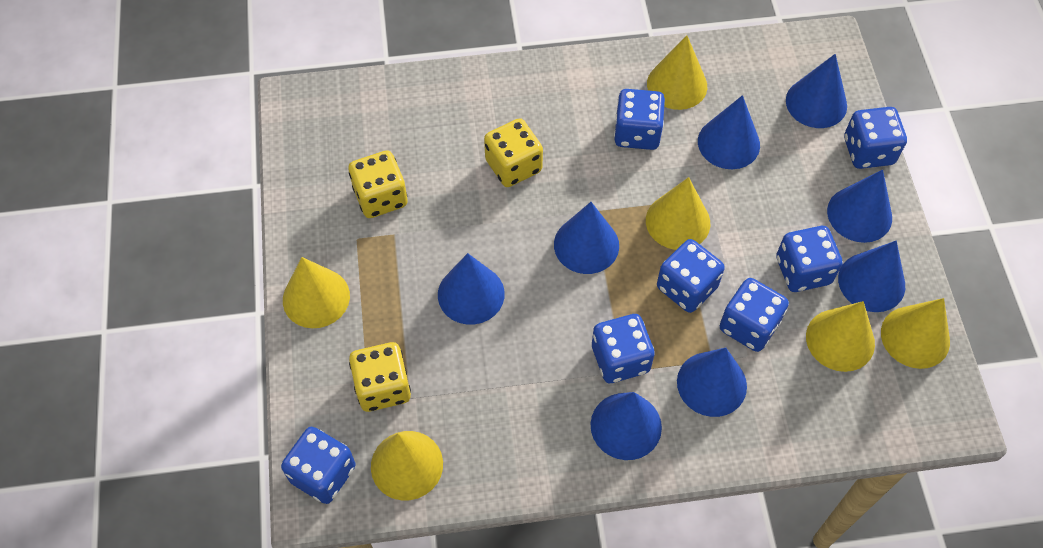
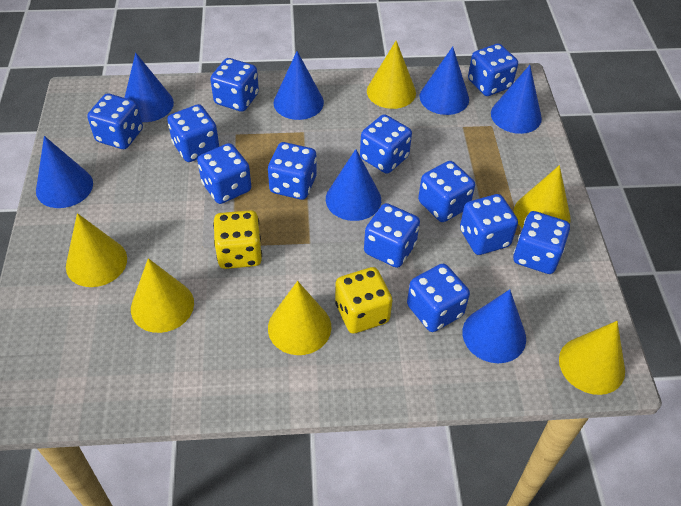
blue cone: [438,253,505,325] [554,202,619,274] [590,392,662,460] [677,348,747,417] [698,95,760,169] [786,54,847,128] [827,170,892,243] [838,241,905,312] = 8 -> [36,136,93,208] [124,53,174,122] [274,51,324,120] [326,149,381,221] [420,47,469,115] [462,289,526,363] [491,65,542,134] = 7
blue dice: [281,427,356,504] [592,314,655,383] [614,89,665,150] [657,239,725,313] [720,278,789,352] [776,226,842,292] [844,107,907,169] = 7 -> [87,93,143,149] [167,104,219,162] [197,143,251,204] [210,58,259,112] [268,142,317,200] [360,114,412,174] [364,203,420,268] [407,264,470,332] [418,161,475,222] [460,194,518,255] [468,44,518,96] [513,211,570,274] = 12
yellow dice: [348,150,408,218] [349,342,411,412] [484,118,543,187] = 3 -> [213,210,262,269] [335,267,393,334] = 2

